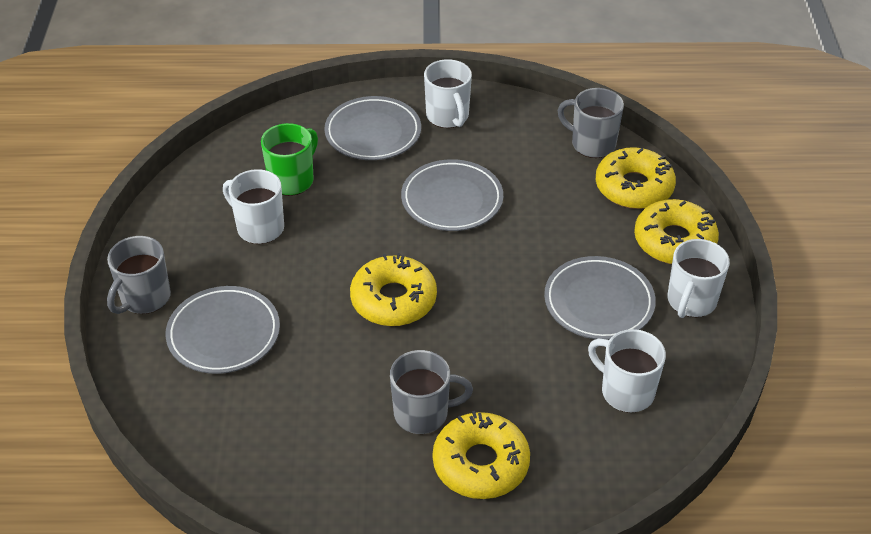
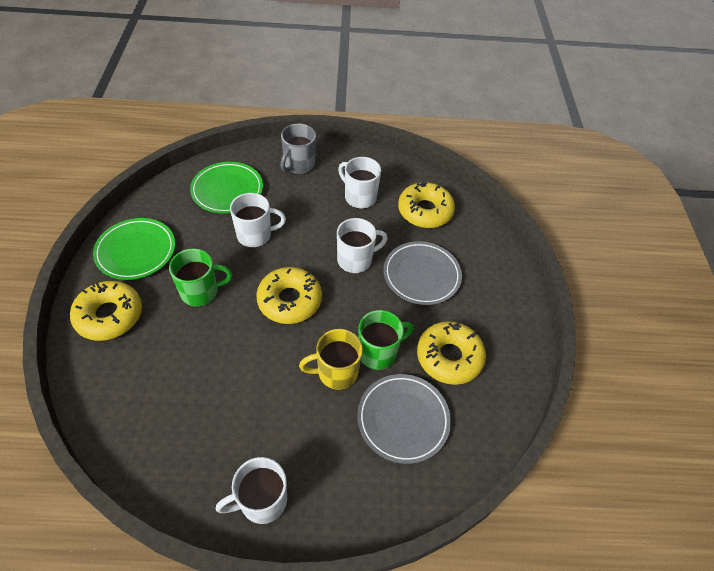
green mug: [261,123,318,196] = 1 -> [169,249,232,306] [358,310,414,370] = 2
green plate: none = 0 -> [93,218,175,280] [190,162,263,213] = 2
grey mug: [107,236,171,314] [390,350,473,434] [557,88,624,158] = 3 -> [281,124,316,174] = 1
grey plate: [166,286,280,374] [324,96,421,160] [401,159,503,231] [544,256,656,340] = 4 -> [357,374,451,464] [384,241,462,305] = 2
yellow mug: none = 0 -> [299,329,363,390] = 1

